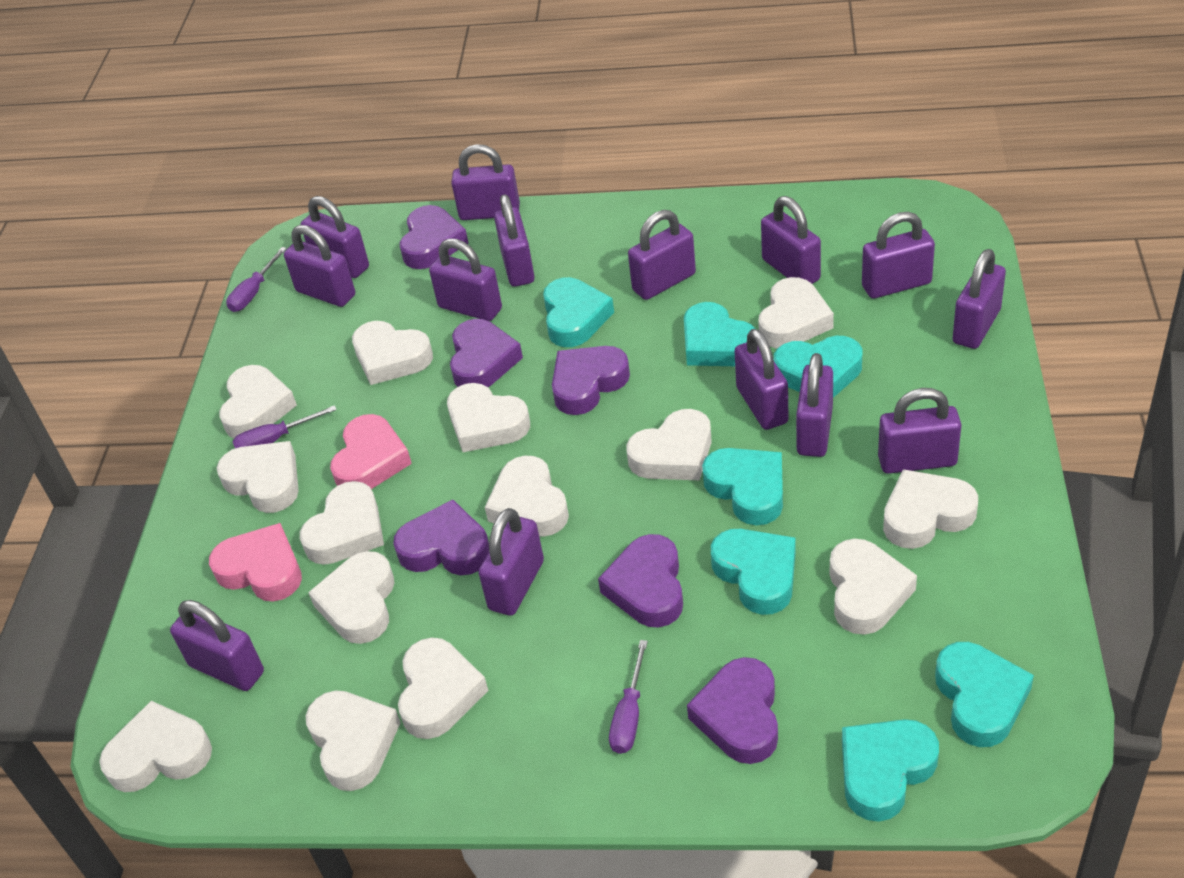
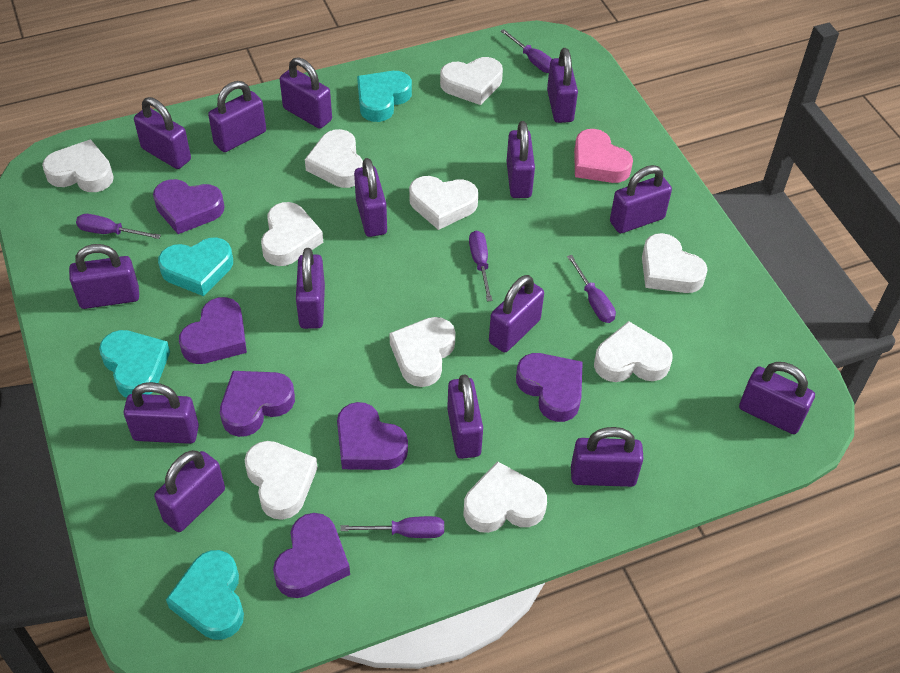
pink heart: [209,523,302,602] [330,414,412,489] = 2 -> [574,129,633,183] = 1
purple padlock: [170,600,264,691] [284,225,355,307] [301,196,369,278] [429,238,502,321] [451,144,520,220] [478,508,544,616] [494,194,535,287] [628,210,696,300] [734,329,789,430] [761,196,821,284] [796,353,833,457] [862,212,935,299] [878,388,962,474] [952,249,1006,349] = 14 -> [69,244,139,309] [124,382,199,444] [134,97,191,169] [154,450,225,532] [208,81,266,152] [280,57,332,129] [296,248,325,329] [354,158,387,237] [447,374,483,459] [489,275,544,352] [507,121,535,198] [547,48,578,123] [571,427,644,487] [610,165,672,233] [739,362,815,434] = 15
purple screwdriver: [226,247,287,312] [232,405,337,448] [609,640,648,754] = 3 -> [76,214,161,239] [340,516,444,538] [469,231,492,301] [501,29,552,73] [567,255,616,323] = 5
turquoise heart: [543,277,614,347] [684,302,756,366] [702,448,783,525] [711,529,796,615] [774,336,862,398] [842,719,939,822] [935,642,1034,747] = 7 -> [99,330,170,398] [158,238,233,296] [166,550,244,640] [357,71,412,122] = 4
white heart: [99,701,212,792] [217,441,299,513] [219,365,297,438] [300,481,384,565] [306,690,401,791] [308,551,394,644] [352,321,433,385] [398,637,488,739] [447,383,530,452] [485,456,569,537] [626,409,712,480] [758,277,834,348] [830,539,917,635] [883,469,978,549] = 14 -> [42,139,114,192] [245,441,318,520] [261,202,323,266] [305,129,363,188] [389,317,456,387] [409,176,478,230] [440,57,503,105] [463,461,547,533] [594,321,673,382] [642,233,708,293] = 10

